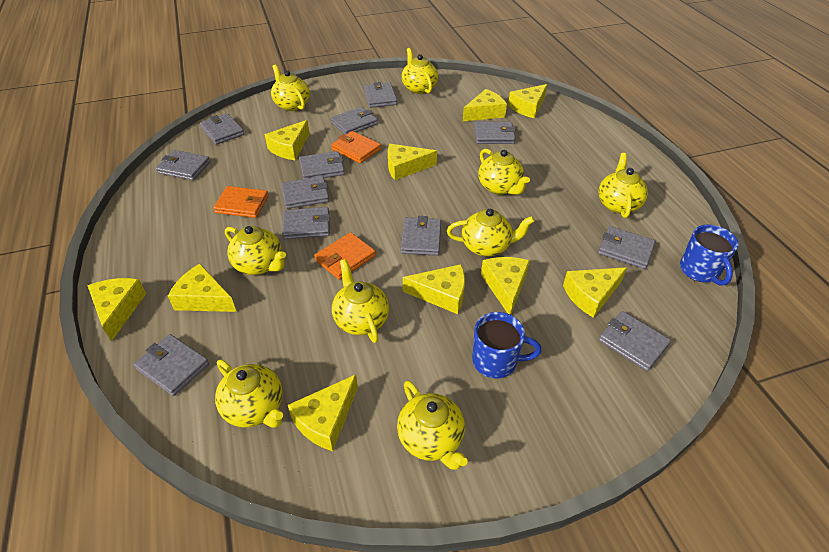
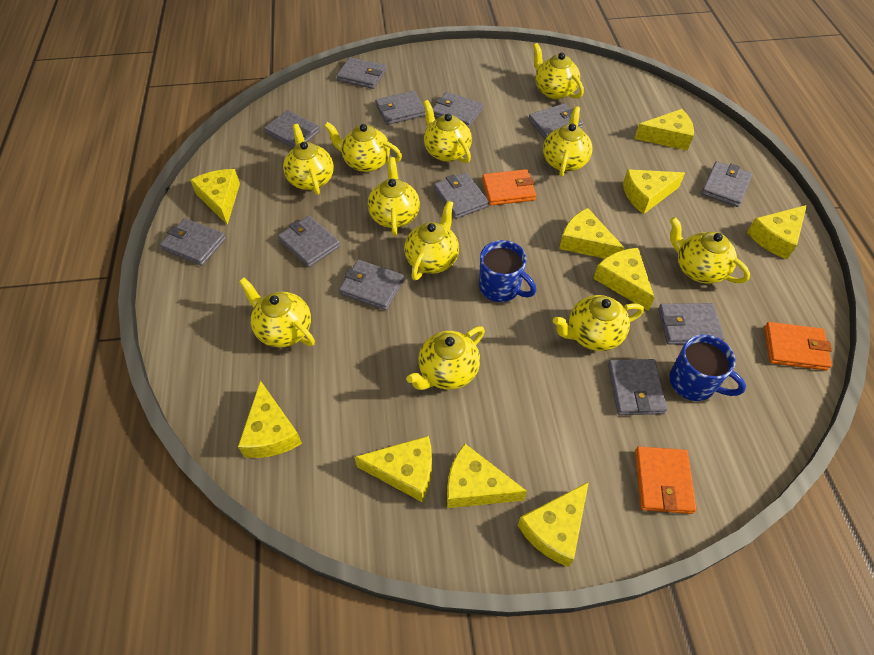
yellow teapot: [215,360,283,428] [225,226,286,275] [271,64,310,111] [332,259,389,343] [397,381,468,470] [402,48,438,94] [447,209,535,257] [478,149,530,195] [599,153,648,218] = 9 -> [239,278,315,347] [283,124,334,195] [324,122,402,172] [368,157,420,236] [404,201,459,280] [407,326,485,390] [423,100,472,163] [533,43,584,99] [543,106,592,177] [553,295,644,351] [670,217,750,284] = 11

